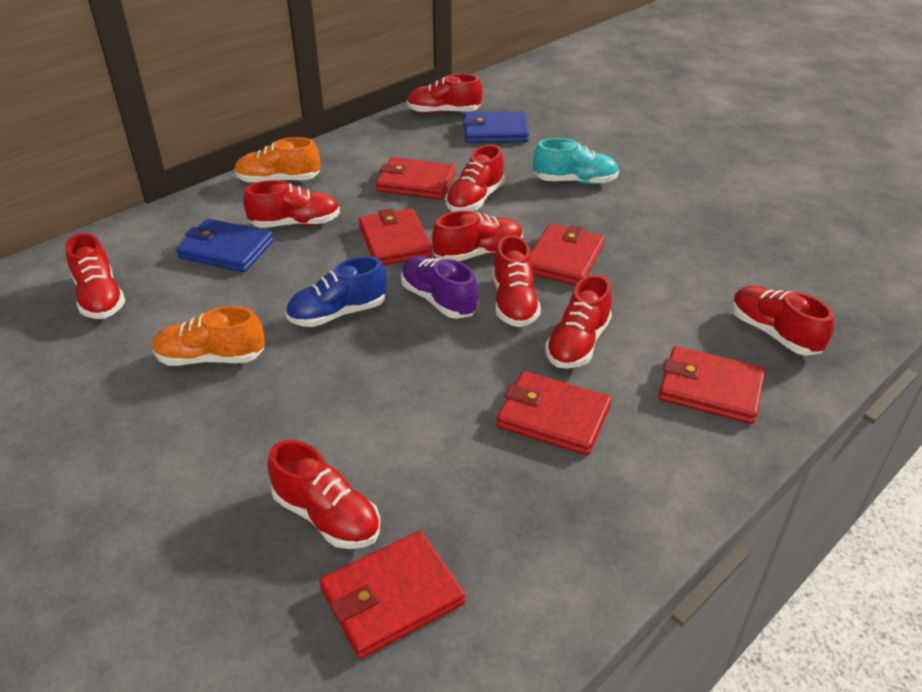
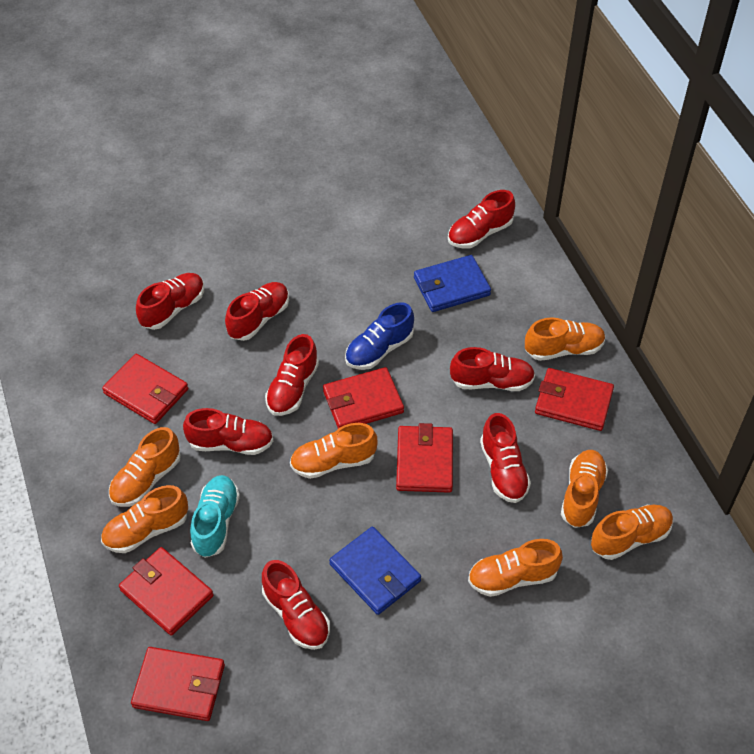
orange shoe: [152,306,265,366] [234,137,320,183] = 2 -> [101,485,188,553] [109,427,181,507] [290,423,378,479] [468,539,563,597] [525,317,606,361] [561,450,608,528] [591,505,673,560] = 7
purple shoe: [401,256,479,319] = 1 -> none = 0
red shoe: [65,233,125,319] [243,180,340,228] [267,440,380,549] [407,74,482,114] [432,210,523,261] [446,144,505,212] [493,235,541,327] [545,274,612,369] [732,286,834,355] = 9 -> [136,273,204,330] [183,408,273,455] [225,282,289,341] [262,560,330,650] [265,334,319,416] [448,190,515,248] [450,347,535,391] [480,413,531,503] = 8

